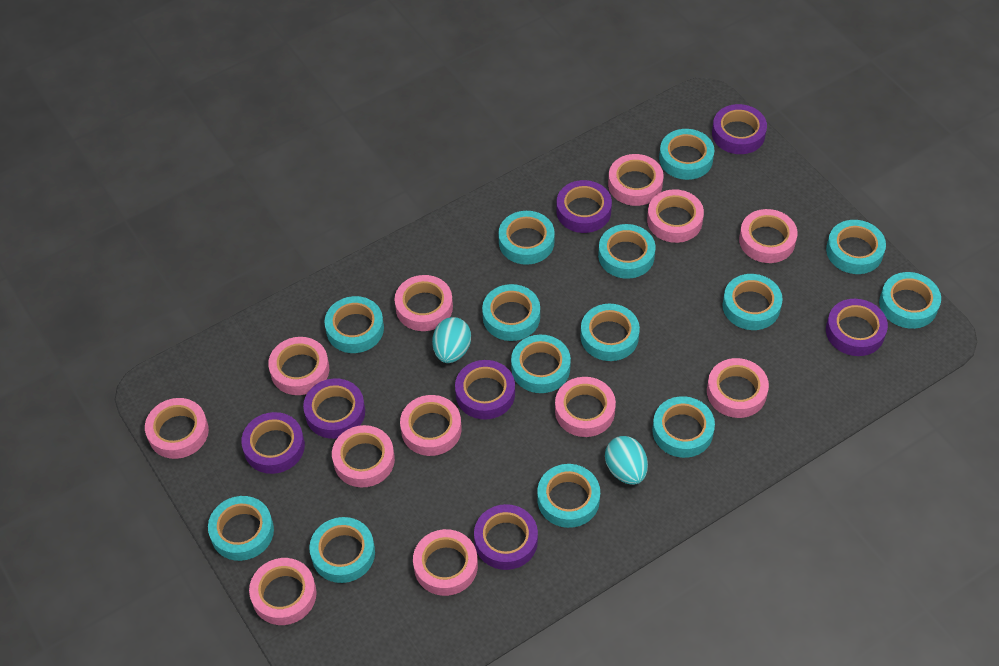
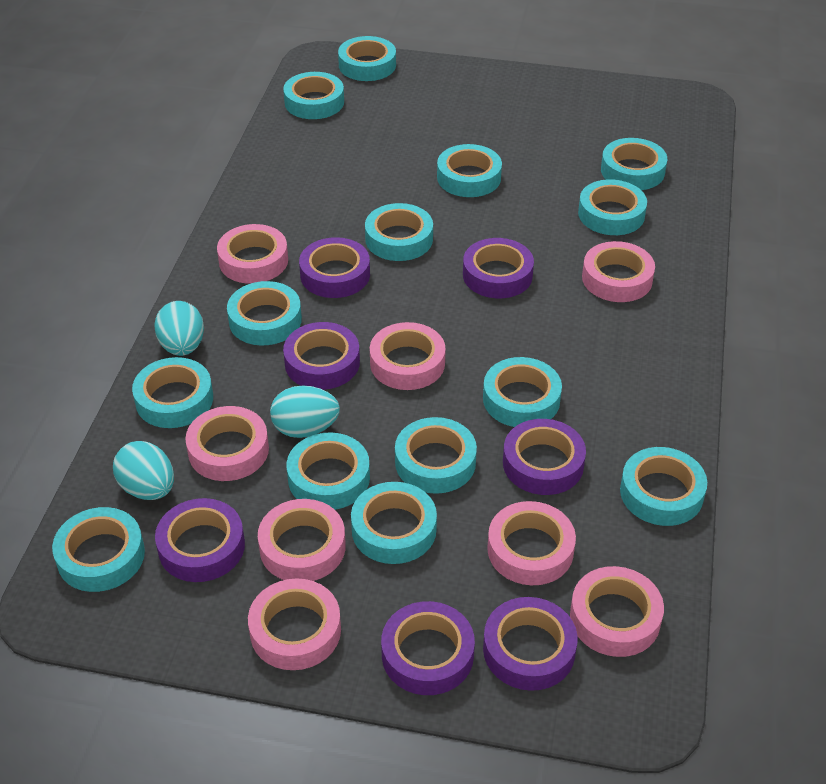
pink tape: [145,398,209,459] [249,558,317,625] [268,337,329,395] [332,425,395,488] [394,275,453,331] [400,395,461,456] [413,529,478,596] [555,377,616,437] [608,154,663,206] [647,189,704,243] [707,358,769,418] [739,209,798,263] = 12 -> [185,406,269,481] [217,224,288,284] [248,578,341,670] [258,499,346,581] [370,322,446,390] [487,501,576,585] [570,566,664,657] [582,241,655,302] = 8
turquoise egg: [432,317,471,363] [605,436,648,485] = 2 -> [113,441,174,500] [154,301,204,356] [270,385,340,438] = 3

